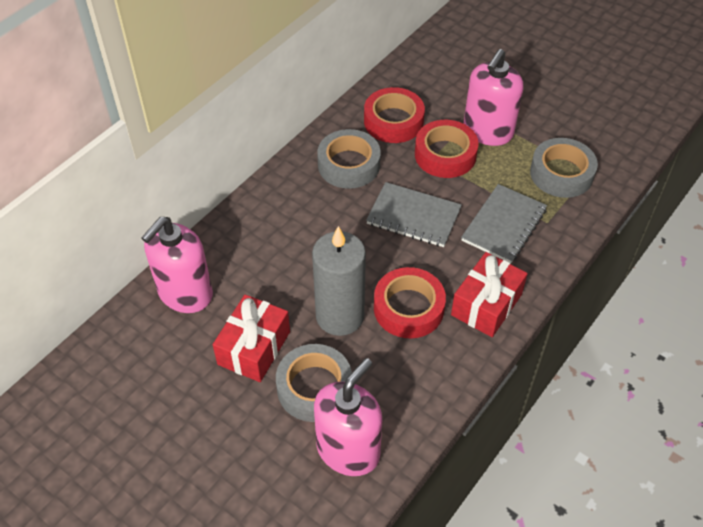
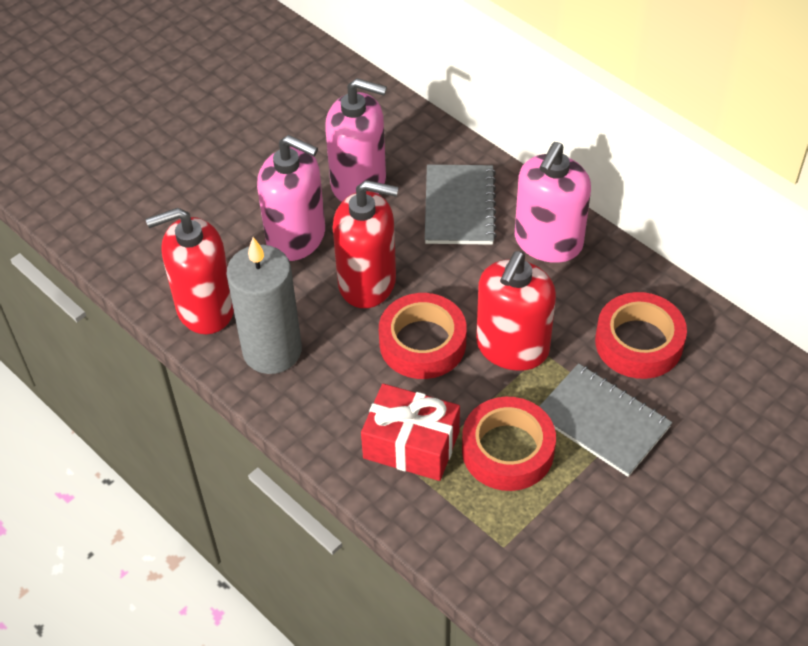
grey tape: [276,344,352,422] [317,129,381,189] [530,138,598,198] = 3 -> none = 0
red gift: [213,295,290,382] [451,252,528,337] = 2 -> [361,384,460,481] = 1
red soap dispenser: none = 0 -> [146,208,234,334] [332,180,399,308] [476,251,556,371] = 3

